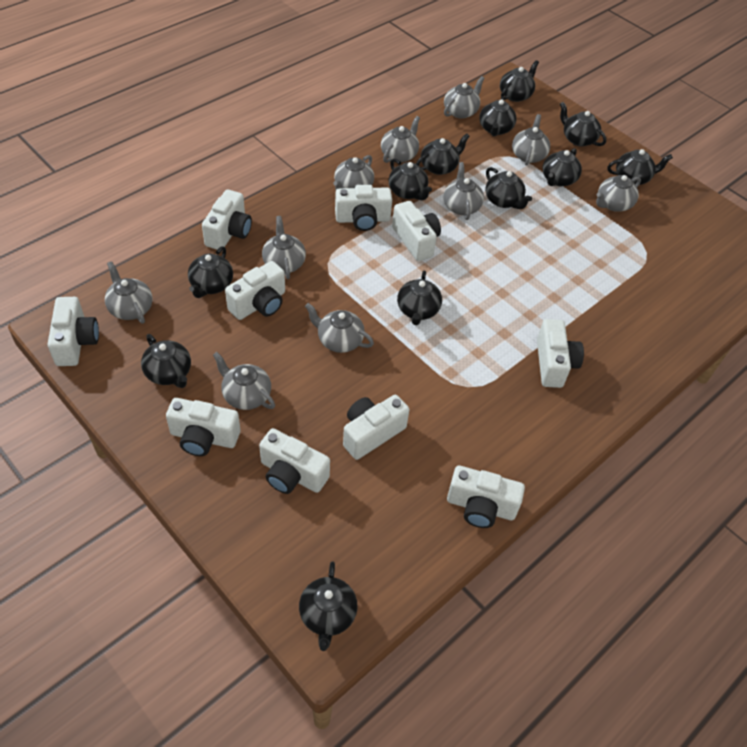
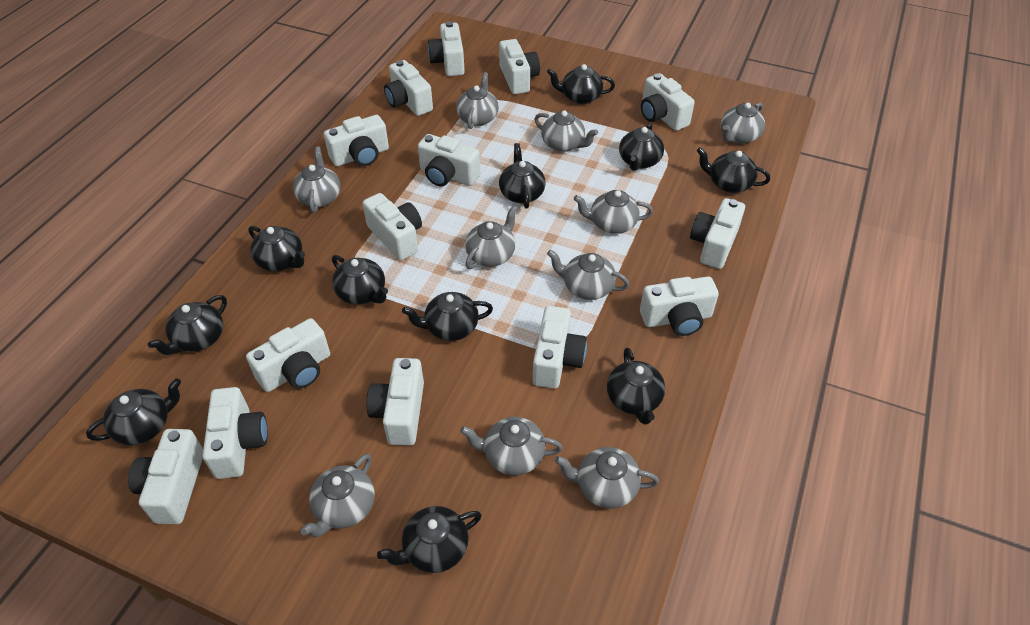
black teapot: [141,334,191,388] [188,246,233,298] [299,561,358,651] [389,158,432,200] [397,271,442,325] [416,133,470,175] [479,96,516,136] [485,167,532,209] [500,60,539,102] [542,148,582,186] [560,102,606,147] [607,149,673,185] = 12 -> [86,378,181,445] [148,295,227,355] [248,226,305,271] [332,255,388,305] [377,506,482,573] [402,292,493,341] [499,143,546,209] [547,64,615,104] [607,348,665,425] [619,123,664,171] [697,147,770,193] = 11
white camera: [48,297,99,366] [166,398,240,456] [202,189,252,250] [225,261,285,320] [259,428,330,494] [335,185,392,231] [343,395,410,460] [392,201,441,261] [447,465,525,528] [537,319,584,388] = 10 -> [128,429,203,524] [203,387,268,479] [246,318,330,392] [324,115,389,166] [363,193,422,260] [366,358,424,446] [384,60,433,116] [418,134,480,187] [428,21,465,76] [499,39,540,94] [533,306,587,389] [640,276,719,336] [641,73,695,131] [690,198,745,269] = 14

